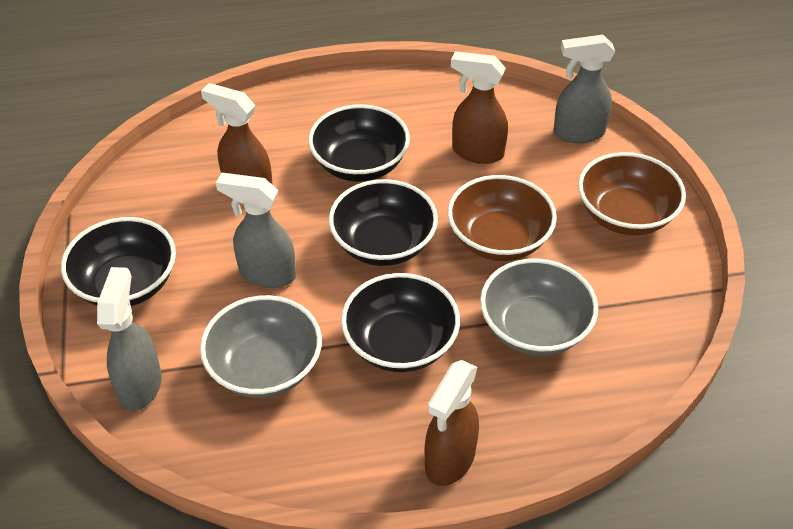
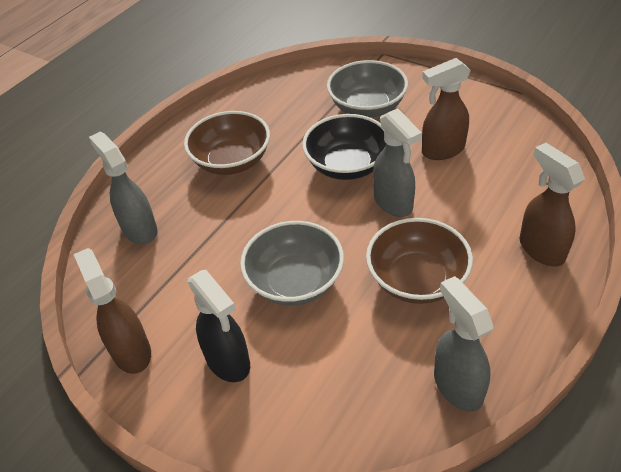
black bowl: [61,217,176,306] [308,104,410,182] [329,179,438,266] [341,273,460,372] = 4 -> [302,114,386,180] = 1
black spray bottle: none = 0 -> [188,270,250,382] = 1

